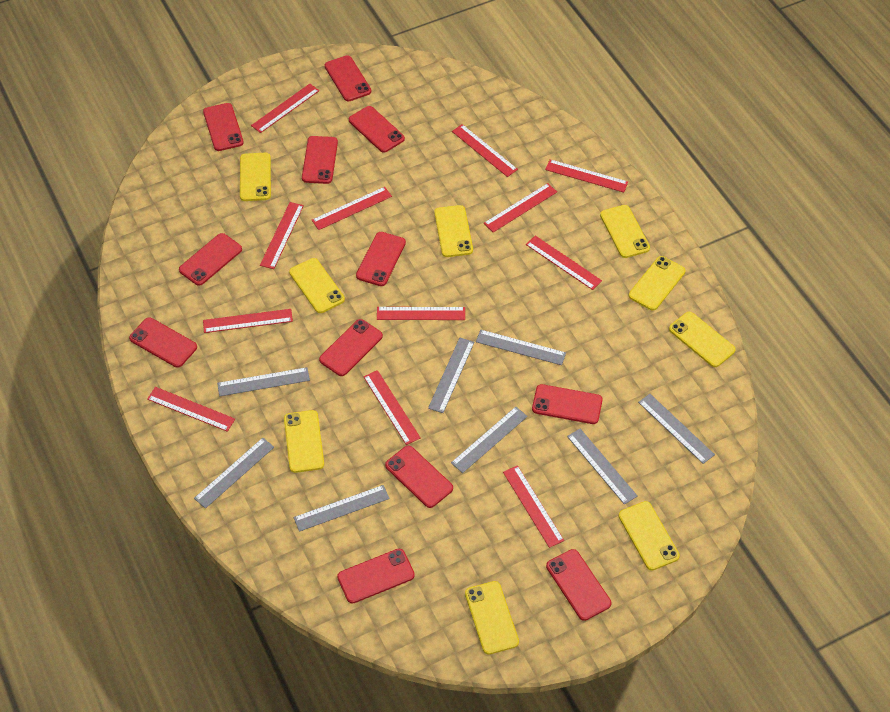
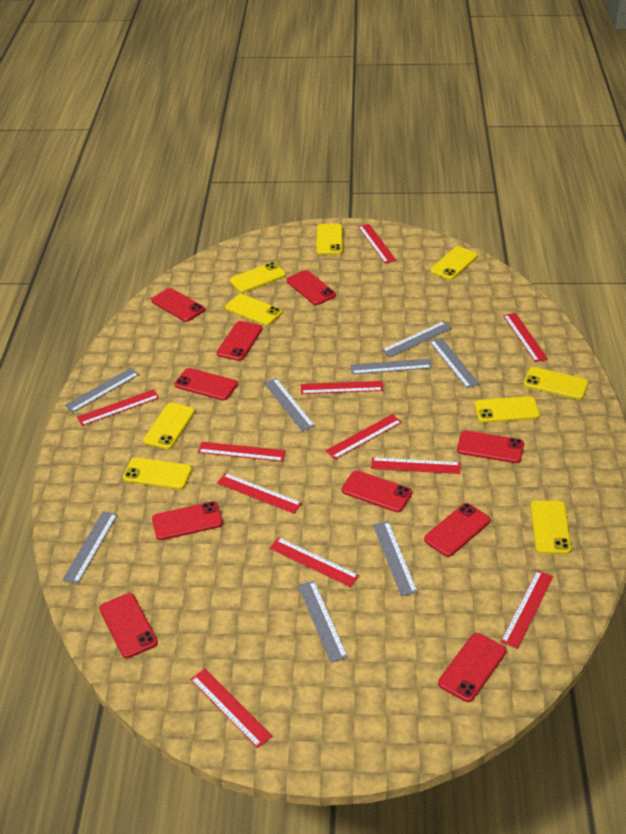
red phone: [129,317,197,368] [179,233,242,286] [203,103,244,151] [302,136,338,184] [319,319,383,376] [325,55,371,102] [337,549,415,604] [349,106,405,153] [356,232,406,286] [385,446,453,508] [532,384,602,424] [546,549,611,621] = 12 -> [99,593,158,658] [151,288,205,322] [152,501,223,540] [174,368,238,401] [217,321,262,361] [286,270,336,305] [342,470,412,512] [424,503,490,557] [438,633,506,702] [457,431,524,463] = 10
red ruler: [147,387,235,432] [203,309,293,333] [251,84,319,133] [260,202,304,269] [312,187,392,230] [364,370,421,445] [377,307,465,320] [452,124,518,177] [484,183,557,232] [503,465,564,548] [526,236,602,290] [545,159,628,192] = 12 -> [77,389,160,426] [190,669,272,748] [198,442,286,462] [217,473,302,514] [269,537,359,587] [301,381,383,394] [326,414,402,459] [358,224,396,263] [371,457,461,474] [501,570,553,649] [503,313,548,362] = 11

